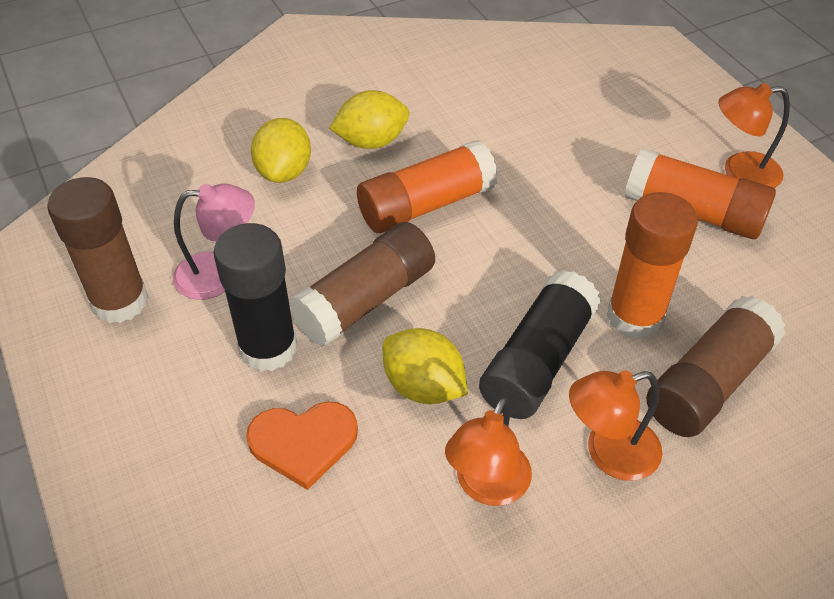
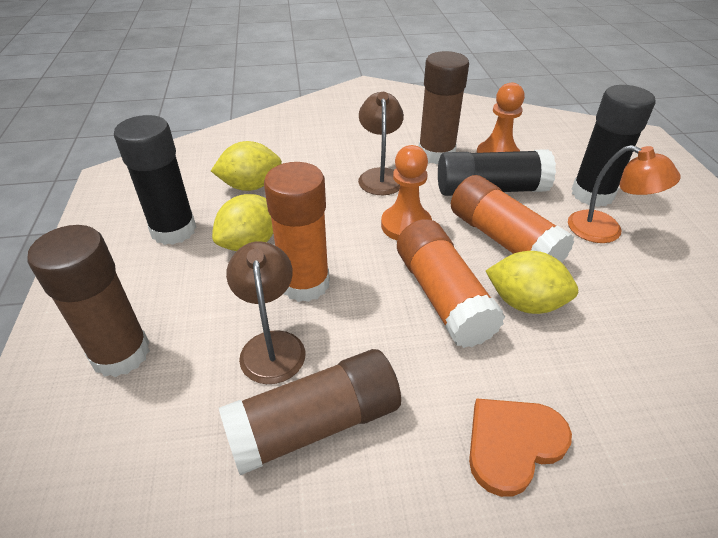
black glue stick: [213,223,297,372] [479,270,601,419] = 2 -> [114,115,197,245] [438,149,556,196] [572,85,656,207] = 3
brown lamp: none = 0 -> [226,241,305,384] [358,92,404,195] = 2
orange lamp: [445,397,532,506] [569,370,662,481] [718,83,790,188] = 3 -> [568,145,680,243] = 1
orange pawn: none = 0 -> [381,145,432,240] [476,83,525,153] = 2
pink lamp: [173,183,255,300] = 1 -> none = 0

